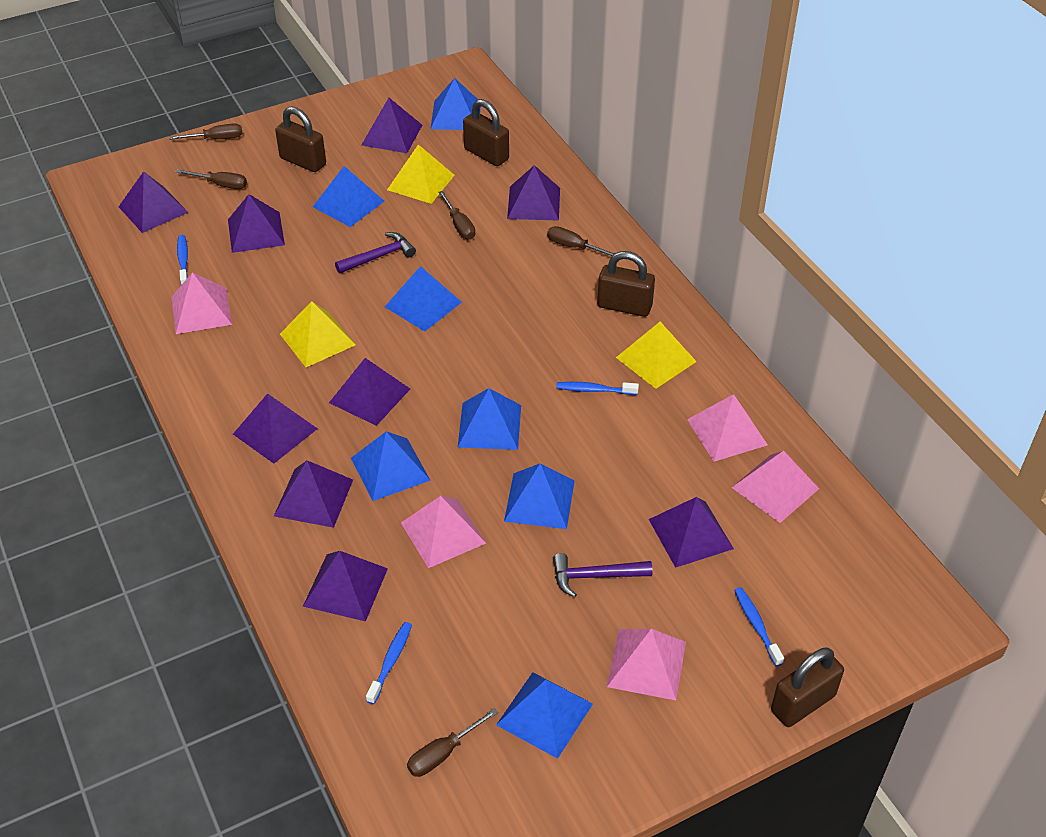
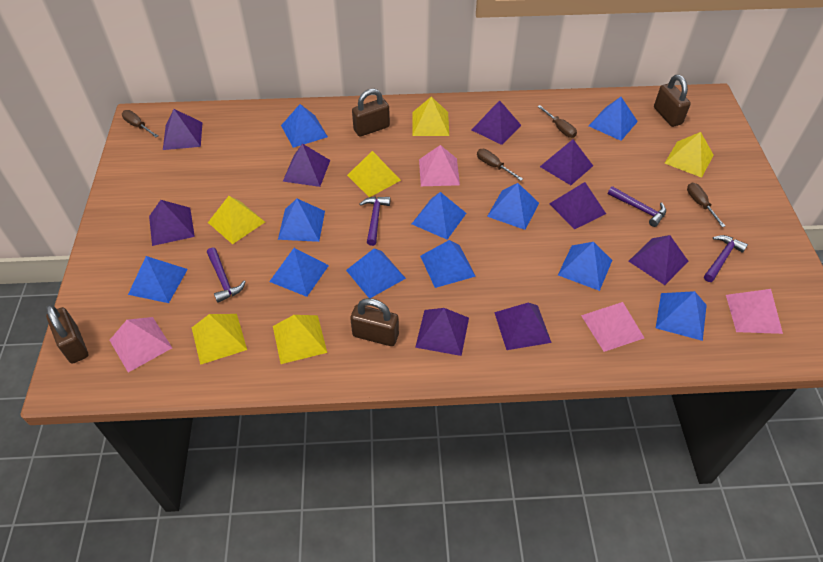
blue pyramid: [313,166,384,227] [351,431,431,501] [385,266,462,331] [431,78,481,130] [458,388,521,450] [496,672,593,759] [504,463,575,529] = 7 -> [128,256,188,303] [269,248,329,297] [278,199,325,242] [281,104,328,148] [346,248,406,298] [412,192,466,240] [420,240,476,288] [487,183,539,230] [558,242,612,291] [589,97,638,141] [656,291,707,341] = 11
blue toothbrush: [177,235,188,285] [366,622,412,704] [556,382,639,395] [734,587,784,666] = 4 -> none = 0
brown screwdriver: [169,123,243,140] [176,169,247,189] [407,708,498,777] [438,191,475,240] [547,226,615,256] = 5 -> [122,110,158,137] [477,149,523,181] [538,105,577,138] [687,183,725,227] = 4
pink pyramid: [171,272,232,334] [401,496,486,568] [607,629,686,700] [687,394,768,462] [731,451,819,523] = 5 -> [109,317,172,372] [419,145,460,186] [581,302,644,352] [726,289,783,334] = 4
purple hammer: [335,232,416,274] [553,553,653,597] = 2 -> [207,247,246,303] [360,197,390,246] [608,186,666,227] [704,235,748,282] = 4
yellow pyramid: [280,301,356,367] [387,144,455,204] [616,322,697,389] = 3 -> [192,314,247,365] [208,196,265,244] [273,315,327,364] [347,151,401,197] [412,96,449,136] [665,132,714,178] = 6

